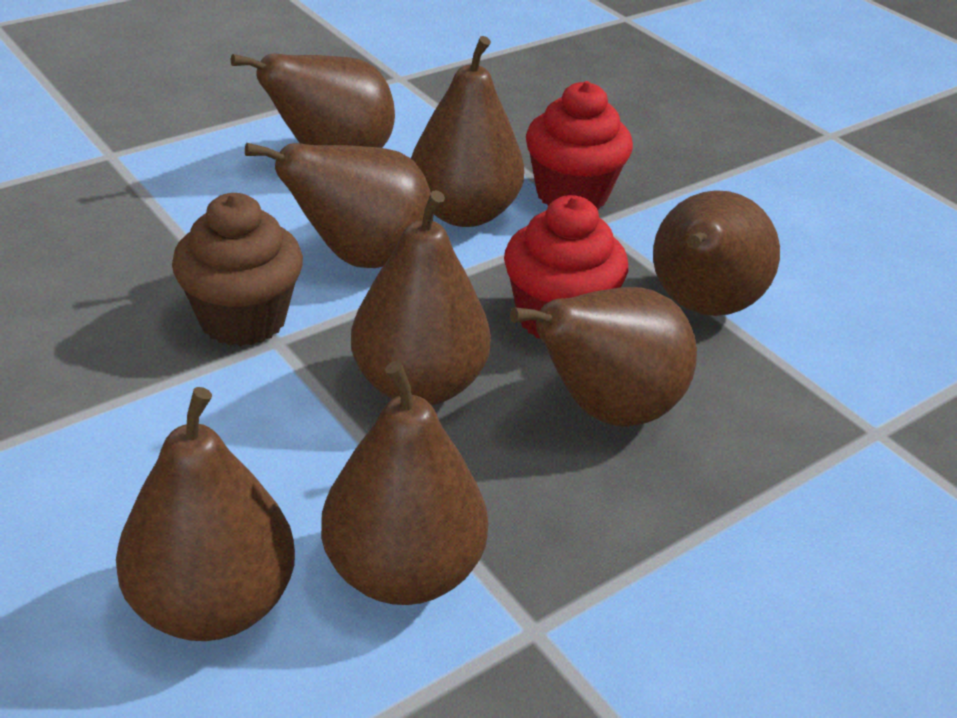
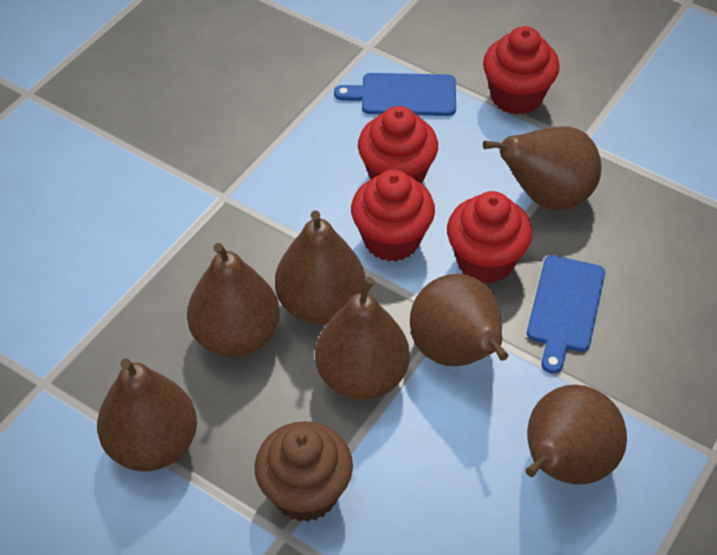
blue cutting board: none = 0 -> [334,73,456,116] [527,255,605,374] = 2
brown pear: [116,387,295,641] [231,53,395,148] [245,143,433,268] [321,361,488,605] [351,190,491,405] [411,36,524,227] [510,287,697,427] [653,190,780,316] = 8 -> [97,358,197,471] [187,243,280,358] [275,211,365,325] [315,277,410,400] [410,274,508,366] [483,126,602,210] [525,385,627,484] = 7
red cupcake: [504,195,628,338] [526,81,633,210] = 2 -> [351,170,435,262] [358,106,438,184] [447,191,532,284] [483,26,560,115] = 4

